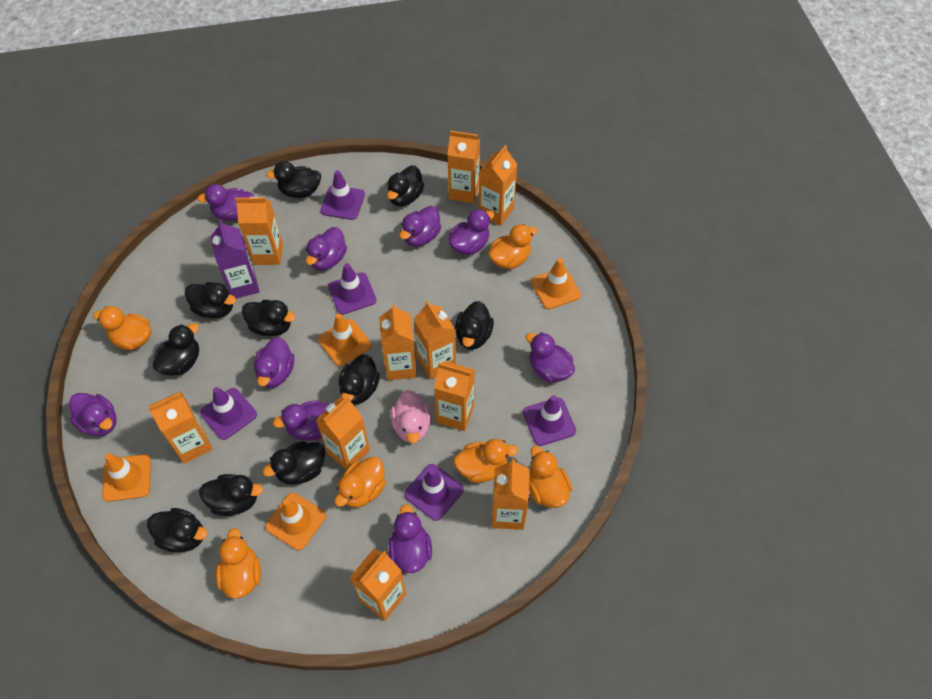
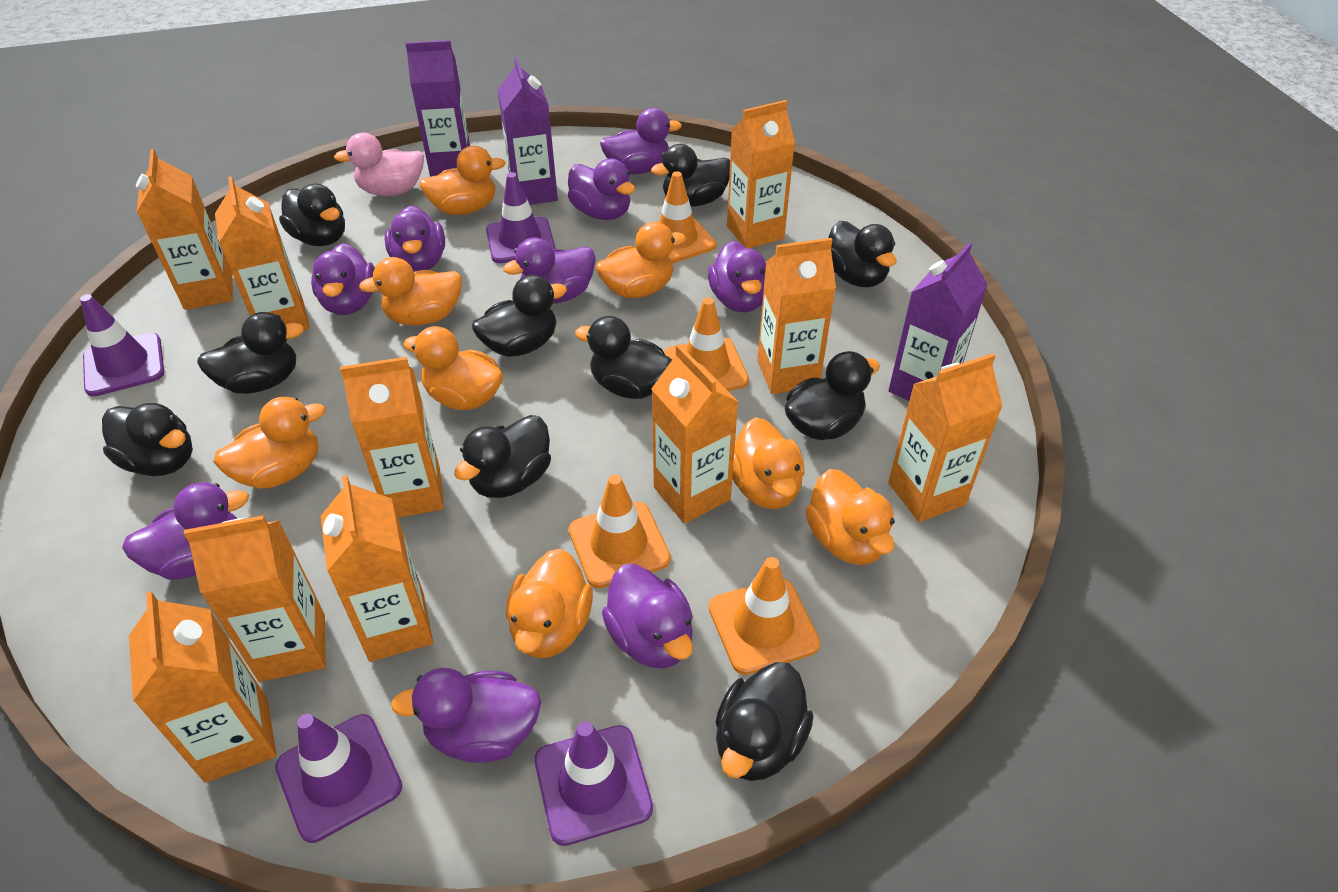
orange duck: [93,306,151,350] [216,528,261,598] [335,457,386,508] [454,439,518,483] [488,224,538,269] [529,446,572,508] = 6 -> [213,397,326,489] [359,257,462,326] [403,326,503,410] [419,146,506,215] [506,549,593,658] [596,222,686,298] [732,417,805,509] [806,469,895,565] = 8
purple carton: [210,220,260,299] = 1 -> [405,40,470,177] [497,57,558,205] [888,242,988,401] = 3
purple traffic cone: [200,387,257,440] [320,170,365,220] [328,263,377,315] [404,464,464,521] [523,395,576,446] = 5 -> [80,294,164,397] [275,714,402,843] [486,172,555,263] [534,721,653,846] = 4

